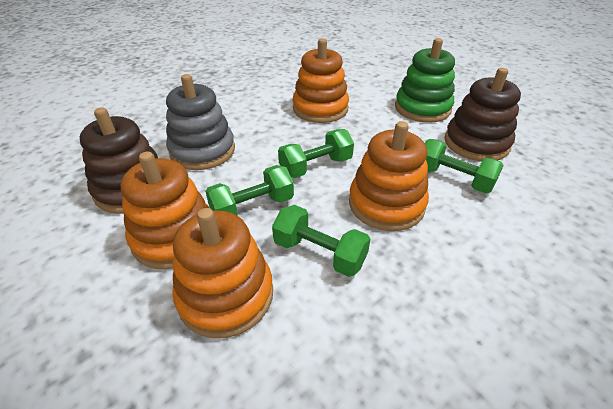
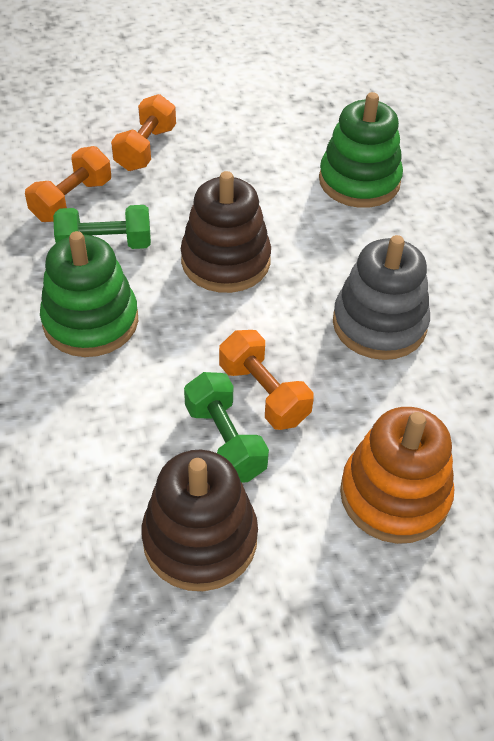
green dumbbell: [205,165,294,216] [272,205,370,277] [278,129,354,178] [425,139,504,194] = 4 -> [53,205,151,249] [184,372,269,483] = 2
green stacking toy: [395,38,455,123] = 1 -> [40,231,138,357] [319,92,403,208] = 2
orange dumbbell: none = 0 -> [25,146,111,222] [111,94,176,171] [219,330,314,430] = 3
orange stacking toy: [121,152,209,269] [173,208,273,338] [293,38,349,123] [349,121,429,231] = 4 -> [340,407,454,544] = 1

